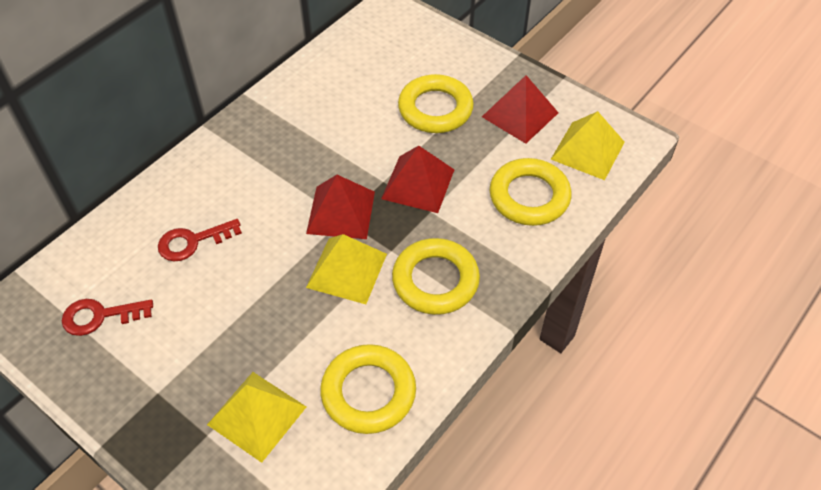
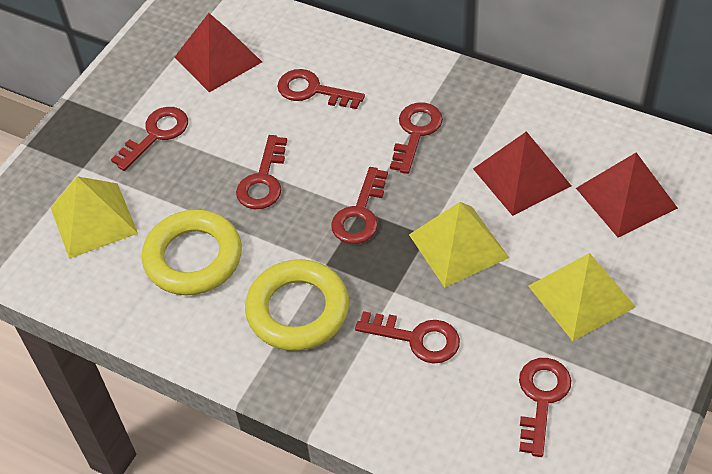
red key: [62,299,153,336] [158,219,242,261] = 2 -> [111,107,188,171] [236,135,287,209] [277,69,365,109] [331,167,388,244] [355,311,460,364] [390,102,443,174] [519,358,571,457] = 7
yellow ring: [320,344,416,434] [392,238,480,315] [398,74,474,133] [490,158,572,226] = 4 -> [142,209,242,295] [245,259,349,351] = 2

